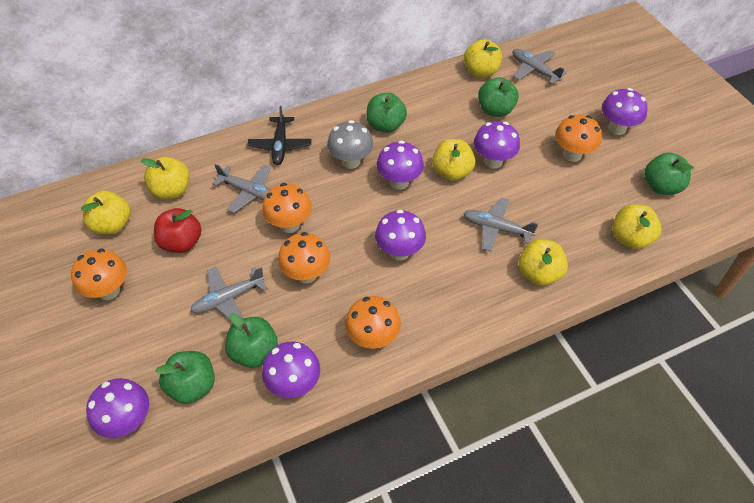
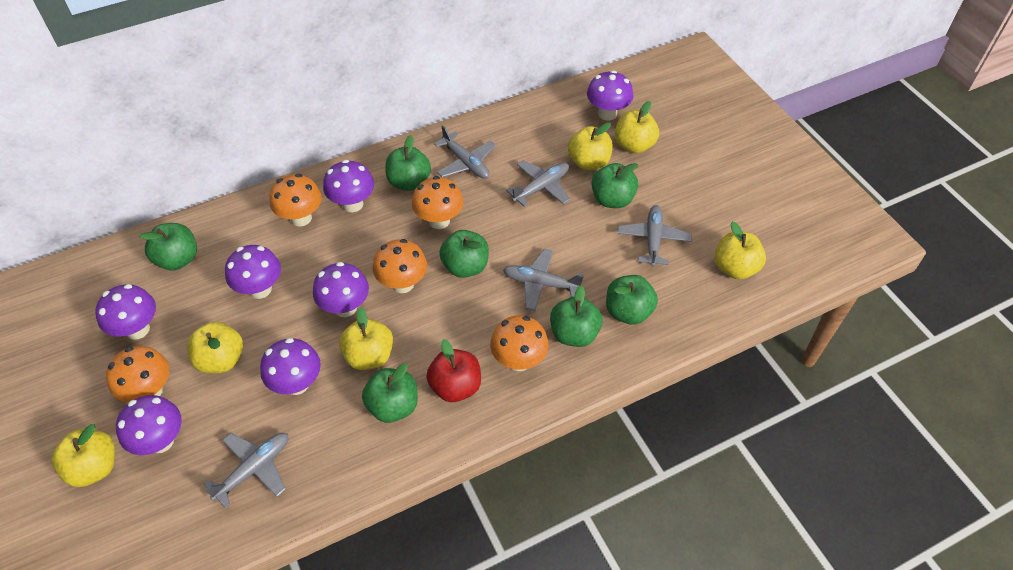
black plane: [247,106,312,165] = 1 -> none = 0
green apple: [155,351,215,404] [225,313,278,368] [366,93,407,133] [478,77,519,117] [644,152,694,195] = 5 -> [139,223,197,270] [362,363,418,423] [385,135,431,191] [439,230,489,278] [550,285,603,347] [591,163,638,208] [606,275,658,325] = 7
grey mushroom: [327,120,373,169] = 1 -> none = 0
grey plane: [190,266,268,321] [212,164,271,213] [463,197,538,252] [513,49,567,84] = 4 -> [204,433,288,508] [434,125,496,179] [503,248,584,311] [506,160,570,207] [617,205,692,267] = 5
purple mushroom: [86,378,149,438] [262,342,320,398] [375,210,426,261] [377,140,424,190] [474,121,520,169] [602,88,648,135] = 6 -> [95,284,156,340] [116,395,182,455] [225,245,281,299] [260,338,321,395] [313,262,369,317] [323,160,374,212] [587,70,633,121] = 7

